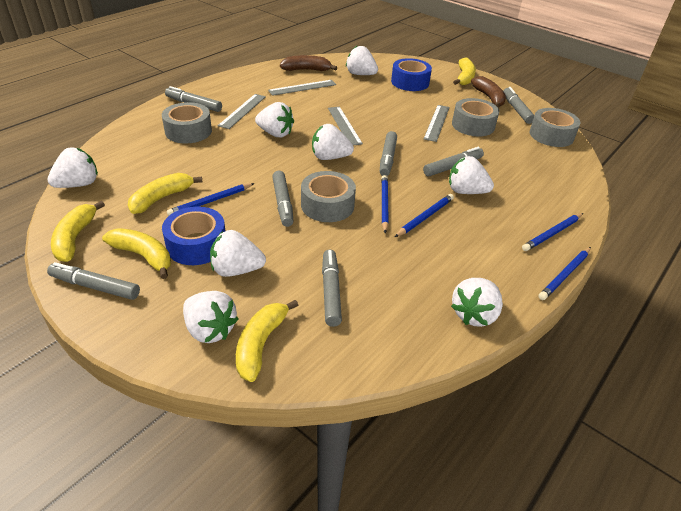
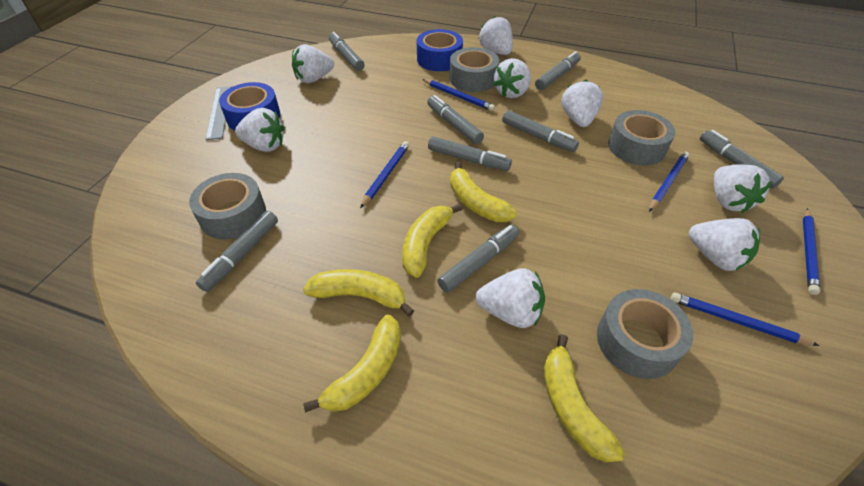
brown banana: [280,55,337,71] [471,76,506,108] = 2 -> none = 0
grey marker: [47,262,140,300] [165,86,222,112] [272,171,293,227] [322,249,342,327] [380,131,397,176] [423,147,484,176] [504,87,534,124] = 7 -> [196,211,278,292] [329,32,365,71] [427,95,484,144] [428,136,512,171] [437,225,519,293] [502,110,579,152] [535,51,581,90] [700,130,784,189] = 8
grey ruler: [218,94,266,129] [268,80,336,96] [328,107,363,145] [424,105,450,142] = 4 -> [205,86,231,140] = 1

